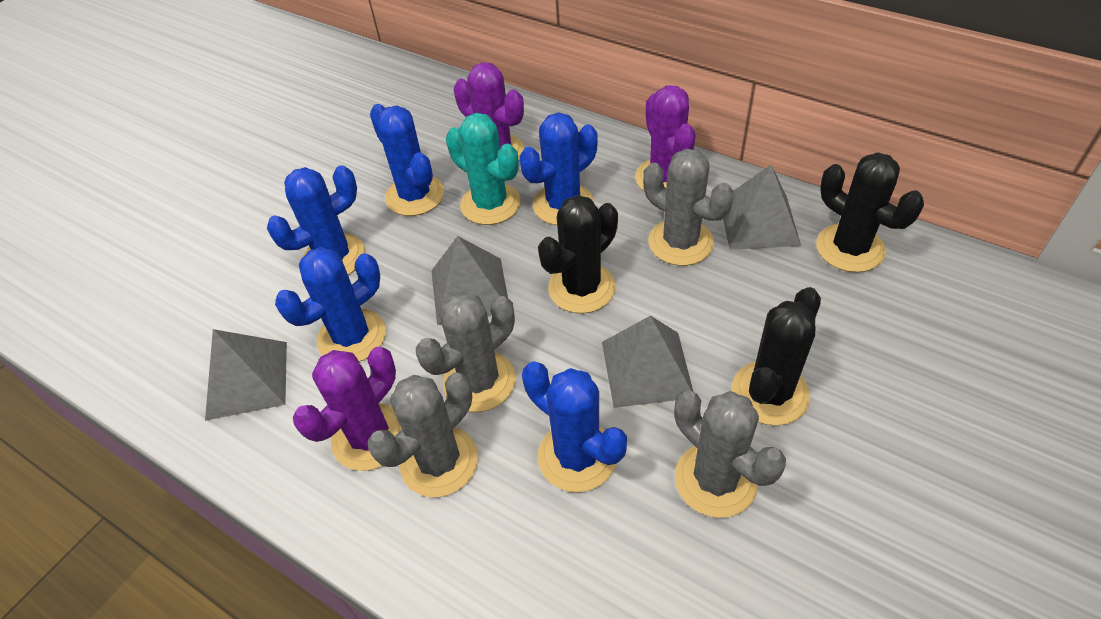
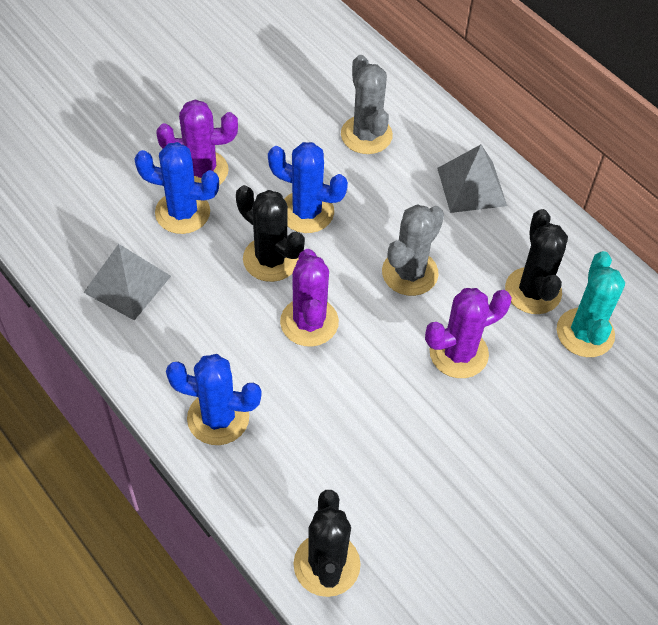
blue cactus: [267,165,365,275] [275,247,386,362] [370,104,444,216] [519,112,598,225] [522,361,627,492] = 5 -> [134,142,219,234] [166,354,262,445] [268,142,348,233] = 3
grey cactus: [367,373,478,497] [416,291,516,412] [643,149,734,266] [674,390,786,518] = 4 -> [341,55,393,154] [382,204,444,296] = 2
grey pyramid: [205,329,287,421] [431,236,508,325] [602,315,693,408] [723,165,801,250] = 4 -> [83,244,171,320] [437,145,507,213] = 2

